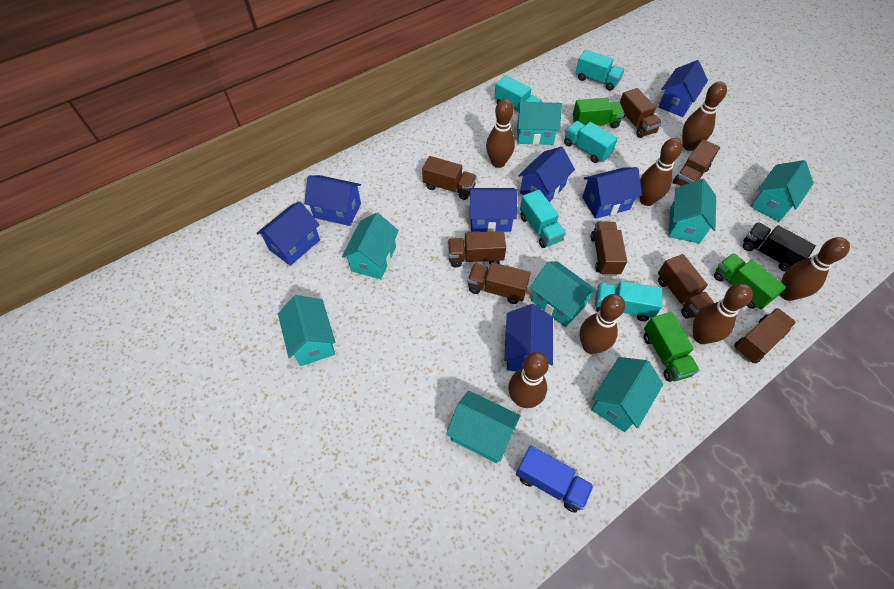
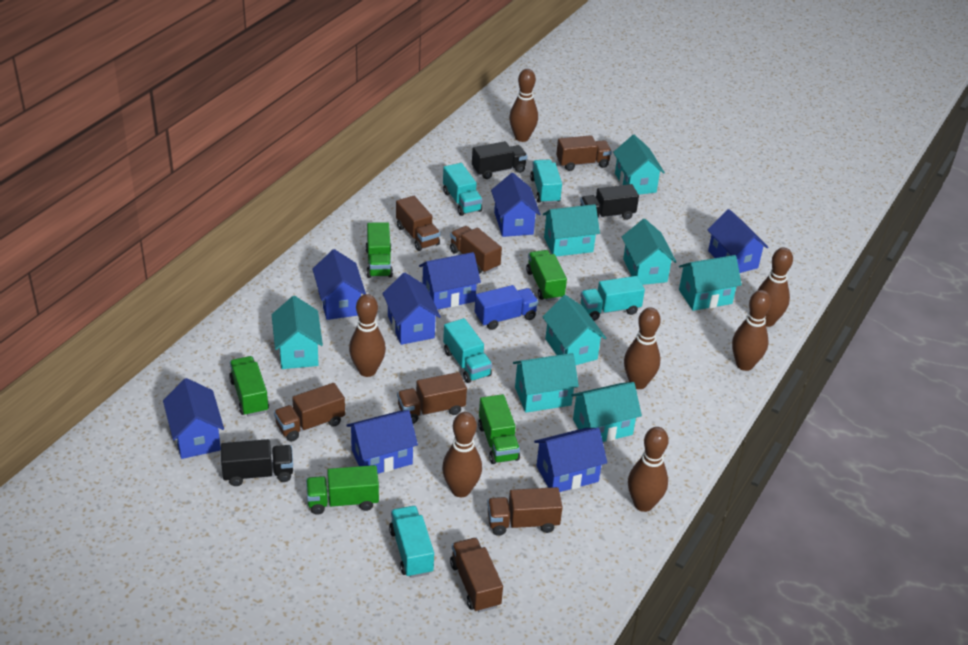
black truck: [743,222,816,271] = 1 -> [221,439,293,486] [472,141,527,179] [580,184,639,220] = 3
blue house: [256,202,320,266] [304,175,361,226] [469,188,518,232] [504,304,553,371] [518,146,575,202] [582,167,642,219] [658,60,708,117] = 7 -> [163,378,224,459] [313,249,366,320] [347,410,418,474] [382,273,441,345] [419,252,481,310] [491,173,540,237] [534,428,607,492] [708,209,768,273] = 8
brown truck: [422,156,477,200] [448,231,506,268] [468,262,531,304] [591,222,627,276] [620,88,662,138] [658,254,714,319] [673,139,720,186] [734,308,796,363] = 8 -> [274,383,345,442] [396,196,440,251] [397,372,467,424] [450,226,502,274] [450,538,503,612] [487,487,563,536] [556,135,612,171] = 7
green truck: [572,98,625,128] [644,312,700,382] [714,253,786,309] = 3 -> [229,356,269,416] [306,465,379,515] [366,222,393,278] [478,394,520,464] [526,250,567,301] = 5

